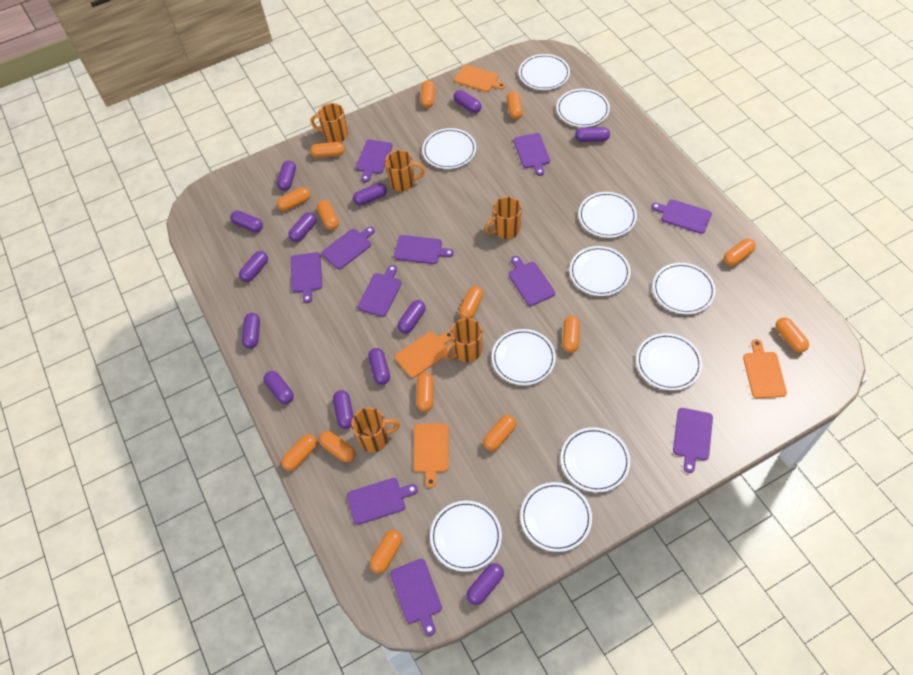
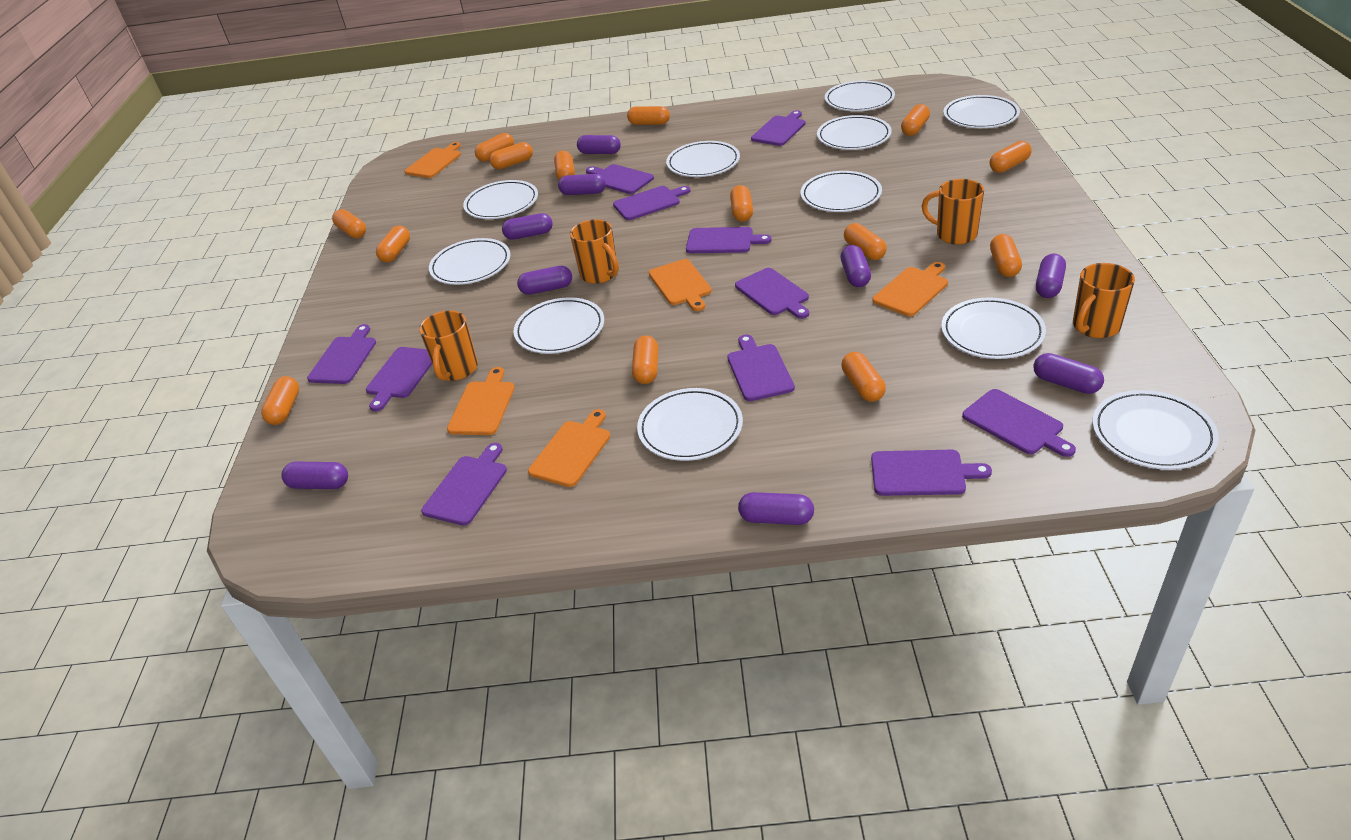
orange cutting board: [395,331,452,378] [414,423,449,488] [454,65,506,92] [743,339,787,398] = 4 -> [404,142,461,178] [447,367,515,435] [528,409,611,487] [649,259,712,311] [873,262,948,316] = 5
orange mug: [311,103,348,142] [351,408,400,452] [385,150,425,191] [444,318,482,362] [485,197,522,239] = 5 -> [419,310,478,381] [570,219,619,284] [922,179,984,245] [1073,263,1135,338] = 4
purple capsule: [230,211,263,233] [239,251,268,282] [242,313,260,349] [264,371,294,404] [277,161,296,191] [288,212,316,242] [333,390,353,429] [353,183,387,206] [368,348,390,385] [398,300,426,334] [454,90,482,113] [467,563,504,605] [575,127,610,142] = 13 -> [282,462,348,489] [502,213,553,240] [517,266,572,295] [558,174,606,195] [577,135,621,154] [738,492,814,525] [841,245,871,287] [1033,353,1104,394] [1036,254,1066,298] = 9

